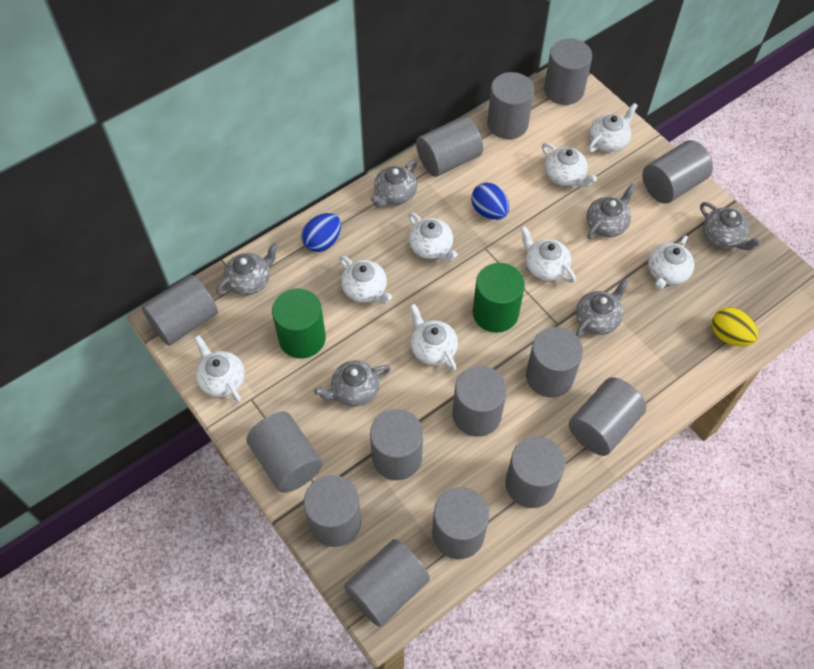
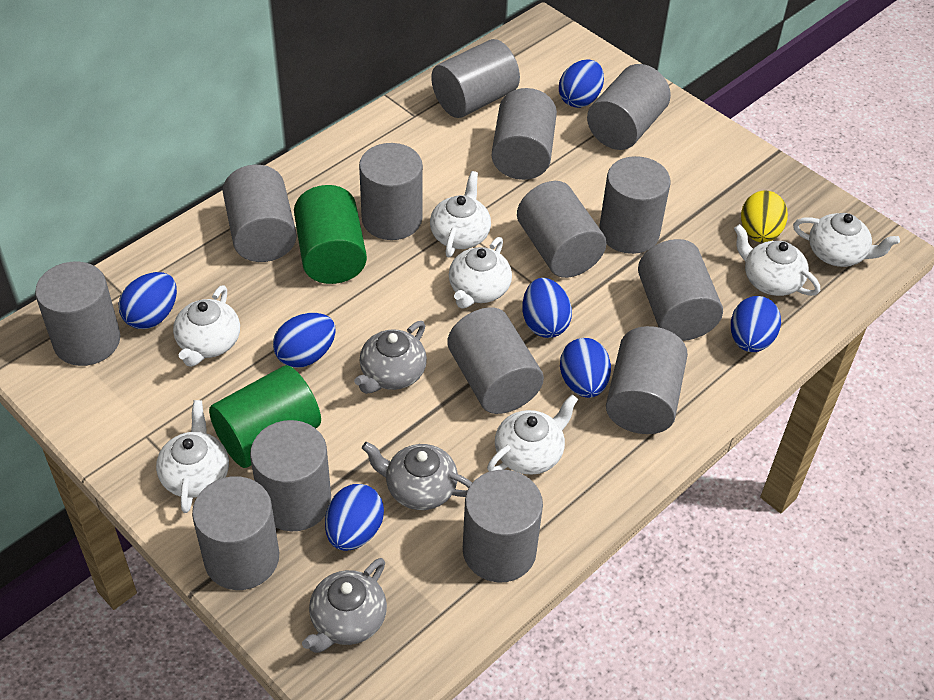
blue egg: [302,213,341,252] [471,182,509,220] = 2 -> [119,272,177,329] [273,313,336,368] [325,484,384,551] [522,278,572,338] [559,59,604,108] [560,338,611,398] [731,296,781,352] = 7
grey teapot: [216,243,278,295] [314,360,391,407] [371,160,417,207] [576,278,629,337] [587,184,636,239] [700,202,762,250] = 6 -> [302,558,387,653] [354,321,427,394] [362,442,472,510] = 3
white teapot: [194,335,245,402] [339,255,392,304] [408,212,458,262] [410,304,458,371] [520,226,576,283] [542,143,597,187] [588,103,638,152] [648,235,694,290] = 8 -> [156,400,229,513] [173,285,240,367] [430,171,491,257] [449,237,512,309] [487,394,578,475] [734,224,820,296] [793,213,900,267] = 7

